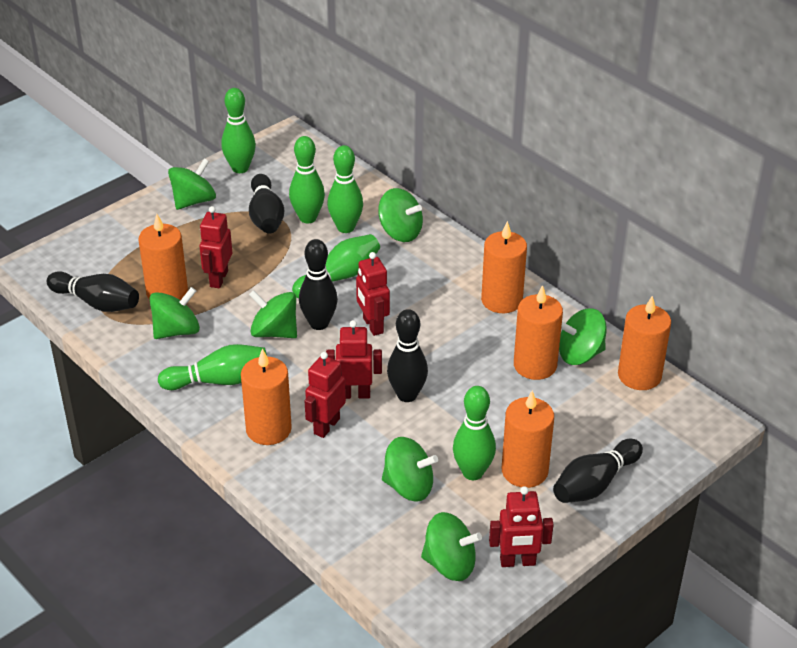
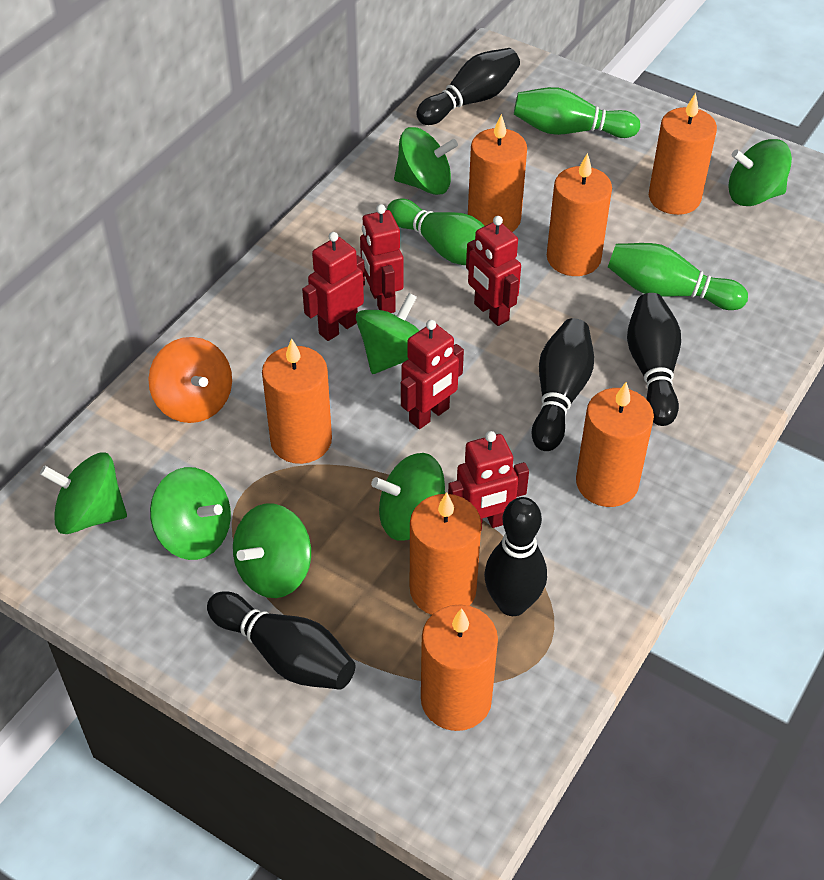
green bowling pin: [158,344,267,390] [221,88,256,173] [289,136,325,223] [292,234,380,298] [327,145,363,233] [453,386,496,480] = 6 -> [387,199,485,265] [514,87,640,138] [608,243,748,310] = 3
orange candle: [139,214,188,300] [241,348,292,445] [481,221,527,313] [502,390,554,488] [514,285,563,380] [618,296,671,390] = 6 -> [262,338,332,464] [410,492,481,615] [421,605,498,731] [468,114,527,232] [547,153,612,276] [576,382,654,507] [649,93,717,215] = 7
orange spinning top: none = 0 -> [148,337,232,423] = 1

